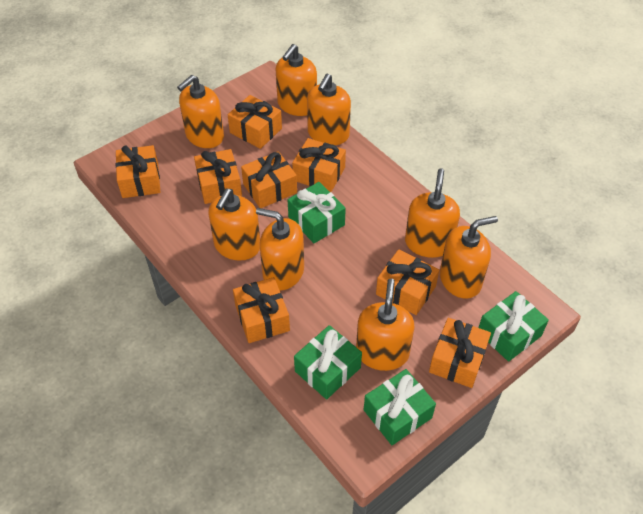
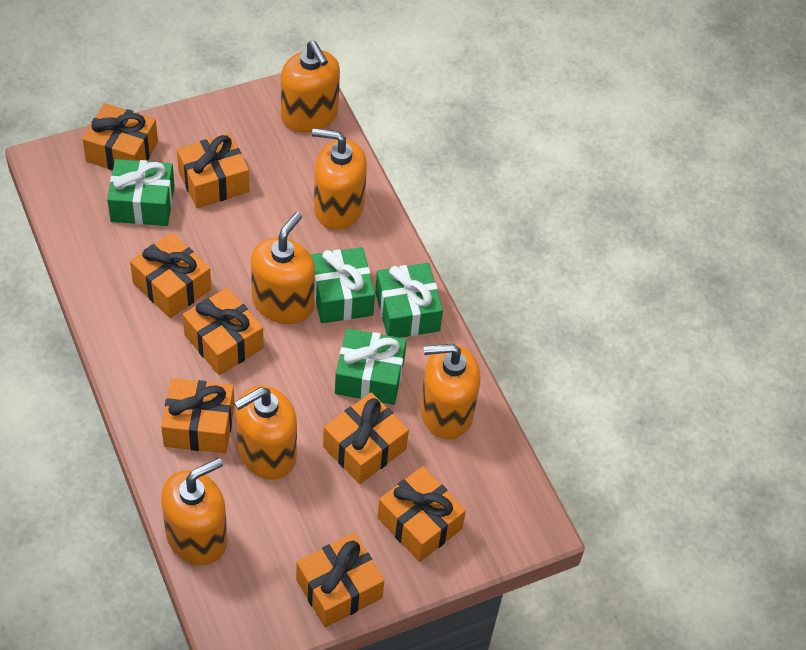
orange soap dispenser: [177,75,224,148] [208,189,260,261] [256,208,304,290] [276,44,317,116] [307,74,351,145] [356,278,415,371] [405,168,460,258] [440,216,498,299] = 8 -> [161,458,227,566] [234,385,297,480] [251,212,315,324] [281,41,340,133] [312,128,367,230] [420,344,480,440] = 6

